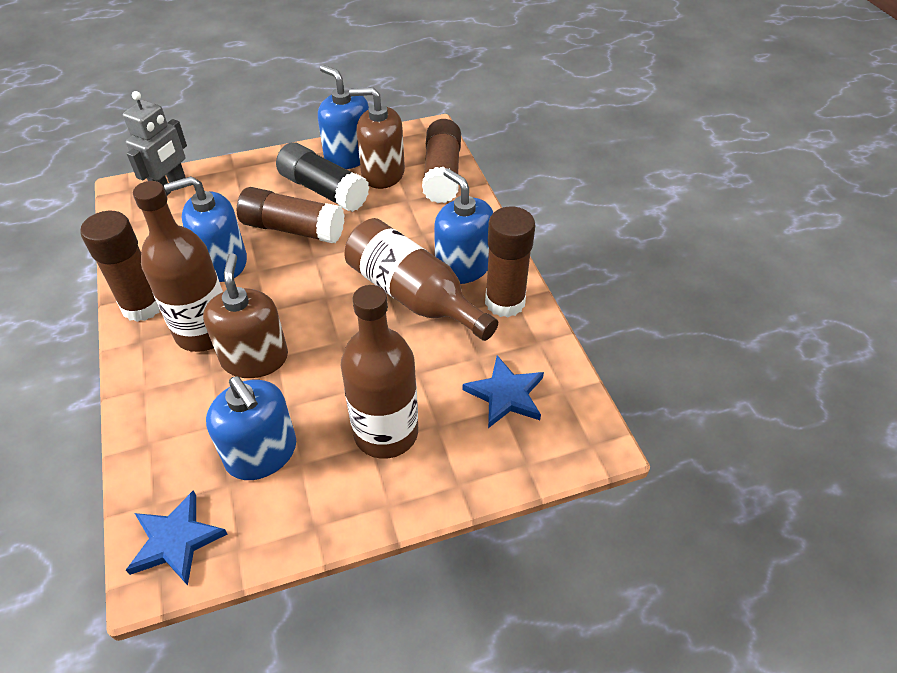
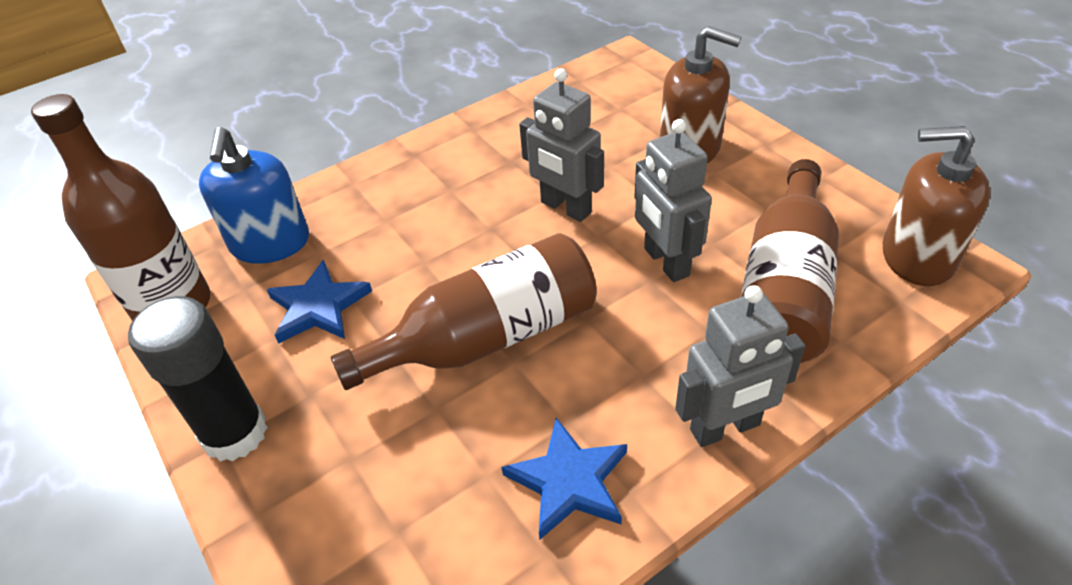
blue soap dispenser: [164,176,247,282] [206,376,296,480] [318,65,369,169] [434,169,493,284] = 4 -> [199,127,309,264] = 1
brown glue stick: [80,211,160,322] [237,187,345,243] [422,119,461,203] [485,207,535,317] = 4 -> none = 0
grey robot: [123,91,187,195] = 1 -> [519,68,604,222] [634,119,712,282] [675,285,805,447] = 3

